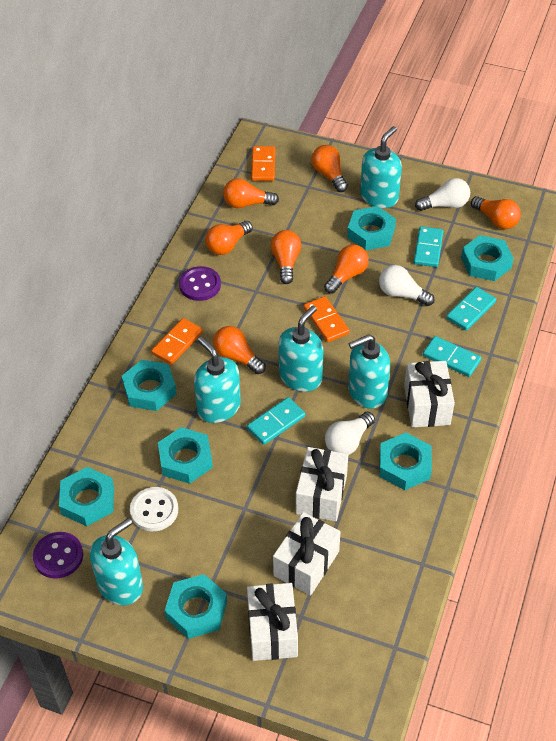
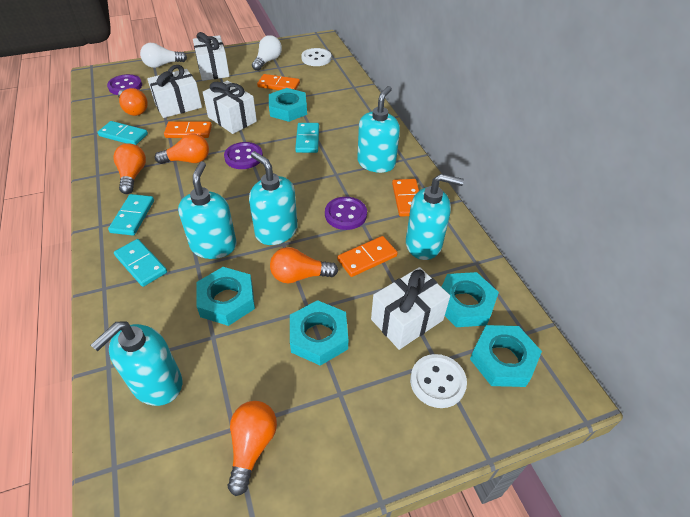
orange domino: [151,318,203,365] [251,146,275,181] [304,296,350,342] = 3 -> [164,121,212,138] [257,74,300,90] [337,236,398,277] [392,179,419,217] = 4
orange light bulb: [205,221,253,255] [213,326,266,374] [223,178,279,208] [271,230,301,284] [311,145,348,192] [324,244,369,294] [471,196,521,229] = 7 -> [113,143,146,194] [118,88,148,116] [155,133,209,164] [228,401,277,496] [270,247,338,283] = 5
purple button: [33,532,83,579] [179,266,221,301] = 2 -> [107,74,142,95] [224,142,263,169] [325,197,367,230] = 3
turquoise nut: [59,467,114,526] [122,360,176,411] [158,427,213,484] [165,574,227,639] [347,206,396,250] [379,433,432,490] [461,235,514,281] = 7 -> [196,267,255,326] [269,88,307,122] [290,300,348,366] [442,272,499,327] [470,325,542,387] = 5
white button: [130,487,178,531] = 1 -> [301,48,331,66] [410,354,467,408] = 2
white light bulb: [325,412,375,455] [379,265,435,306] [415,178,470,211] = 3 -> [140,43,187,68] [252,35,282,71] = 2

